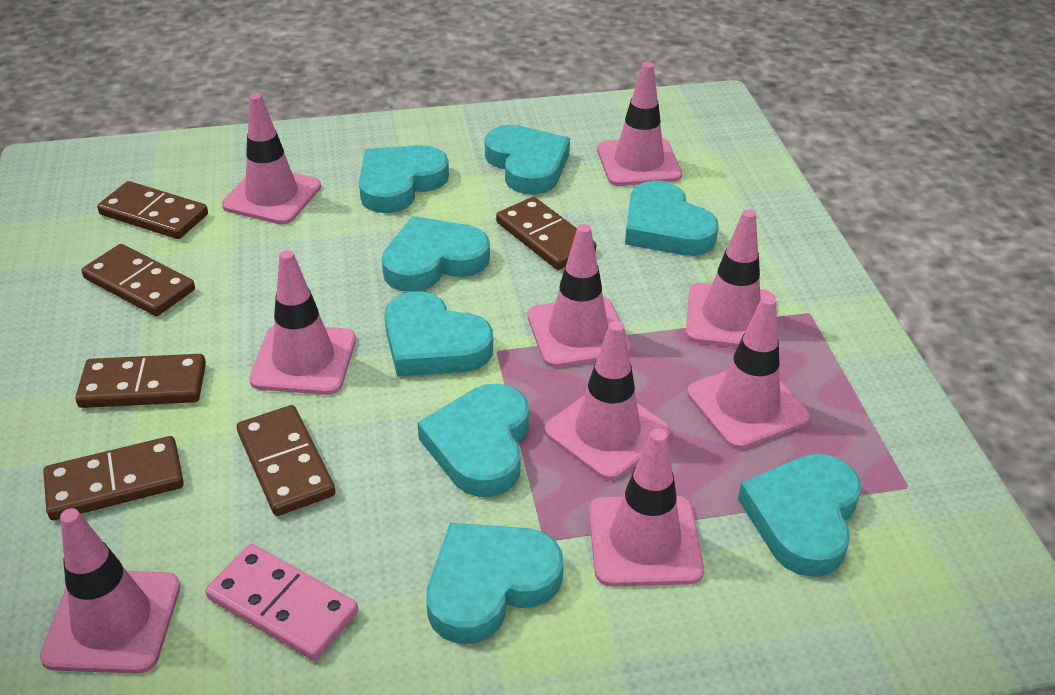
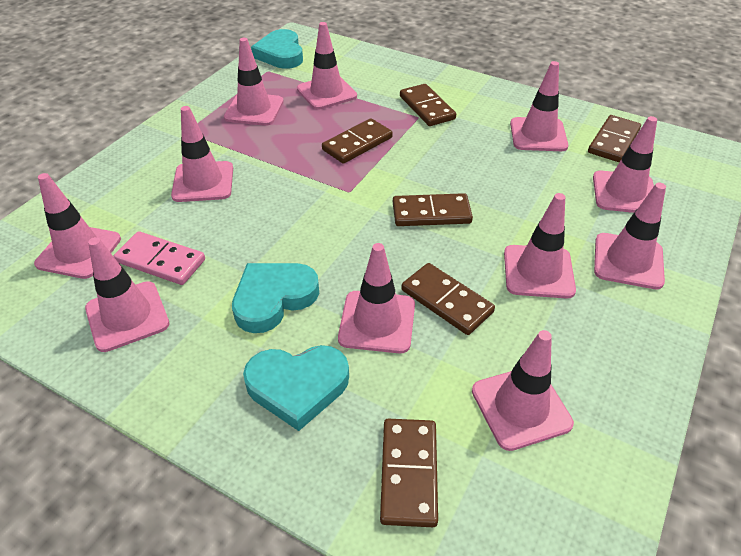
pink traffic cone: [40,508,180,674] [222,93,321,224] [249,250,356,395] [528,224,631,368] [545,321,671,480] [589,429,704,586] [597,62,682,186] [685,209,776,347] [687,295,810,449] = 9 -> [34,173,121,279] [85,237,169,352] [171,106,233,202] [224,38,284,126] [297,22,357,110] [338,243,415,353] [472,330,574,451] [504,193,576,299] [510,61,568,151] [593,116,657,213] [594,183,666,289] = 11
turquoise heart: [359,145,449,213] [382,216,490,292] [384,291,493,377] [417,384,529,497] [426,523,564,644] [485,125,570,195] [625,181,719,256] [738,454,861,577] = 8 -> [232,263,319,333] [243,345,349,431] [251,29,303,69] = 3

